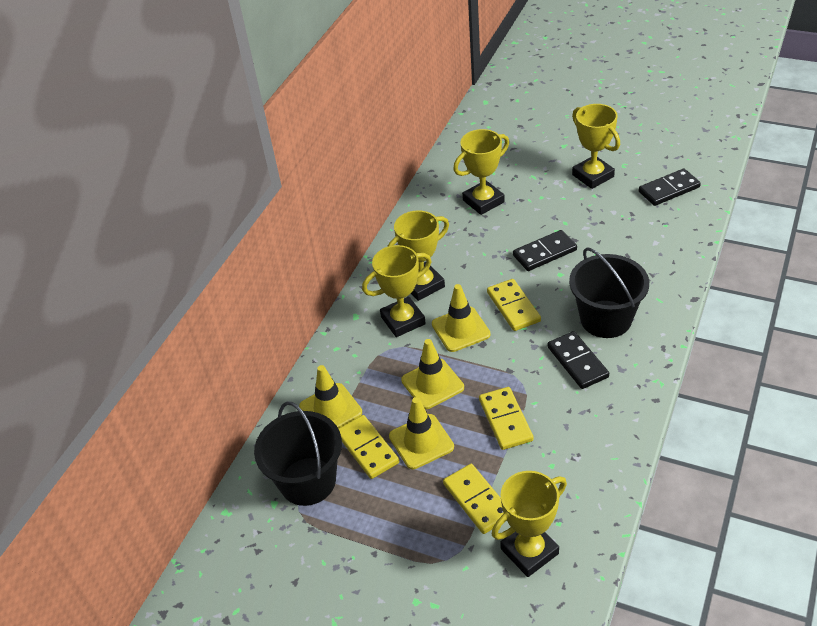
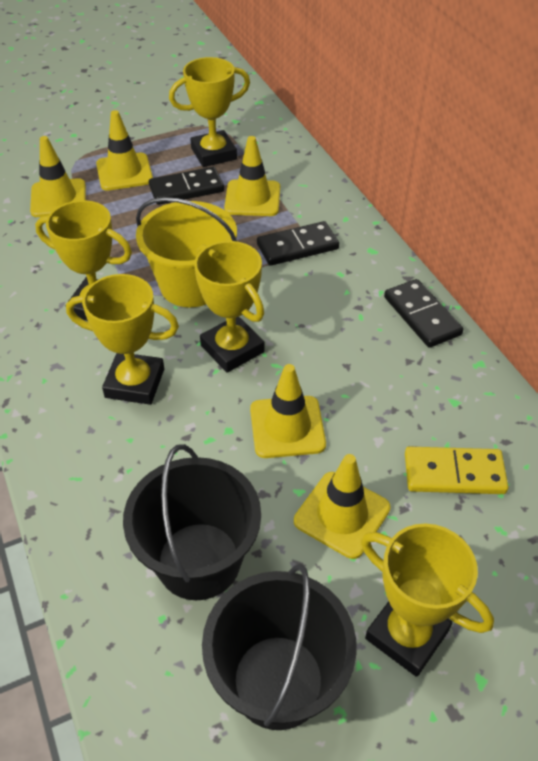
yellow bucket: none = 0 -> [136,197,237,307] = 1
yellow domino: [338,415,399,479] [443,464,507,534] [479,387,534,450] [487,279,541,331] = 4 -> [405,447,508,494] = 1
yellow traffic cone: [299,365,362,428] [389,397,454,469] [401,339,464,409] [432,284,491,352] = 4 -> [30,136,86,217] [96,110,153,191] [224,136,280,216] [250,364,326,458] [294,454,391,559] = 5

